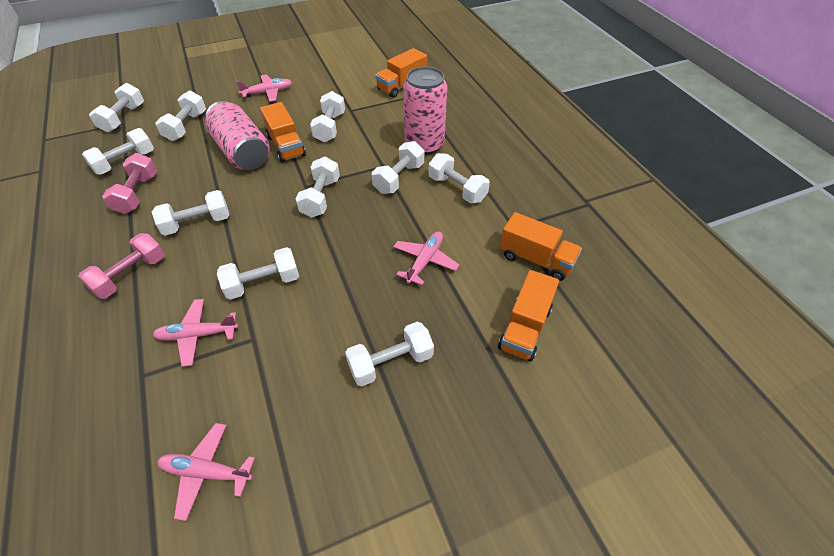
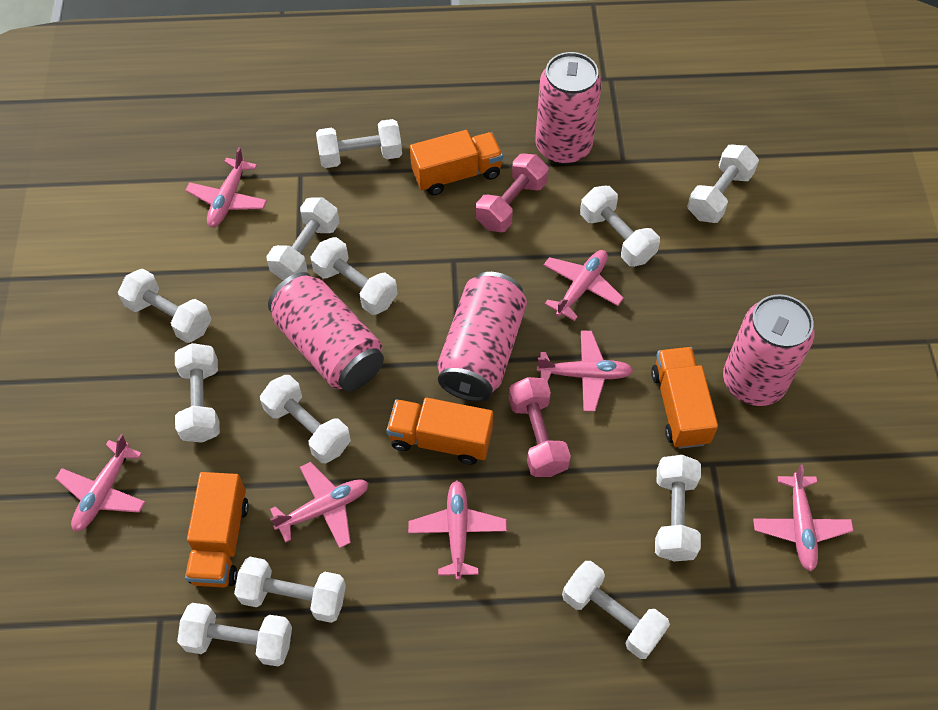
pink can: [205,101,270,170] [403,66,447,155] = 2 -> [268,272,384,391] [438,272,527,402] [535,52,602,164] [723,294,815,406] = 4
pink plane: [153,299,238,367] [157,423,255,521] [236,75,292,102] [393,232,459,285] = 4 -> [55,434,145,532] [186,147,267,227] [270,462,368,548] [408,480,507,580] [537,331,633,411] [544,250,624,321] [753,465,854,572] = 7
white dumbbell: [82,128,154,175] [89,83,144,132] [152,190,229,236] [155,90,206,141] [217,247,299,300] [296,157,340,218] [310,91,345,142] [345,322,434,387] [372,141,424,194] [428,153,490,203] = 10 -> [118,269,211,343] [175,343,220,443] [177,603,292,667] [234,557,346,623] [260,375,351,463] [266,197,339,280] [310,237,397,315] [316,119,402,168] [562,561,670,659] [580,186,660,267] [655,455,701,562] [687,145,759,223] = 12

